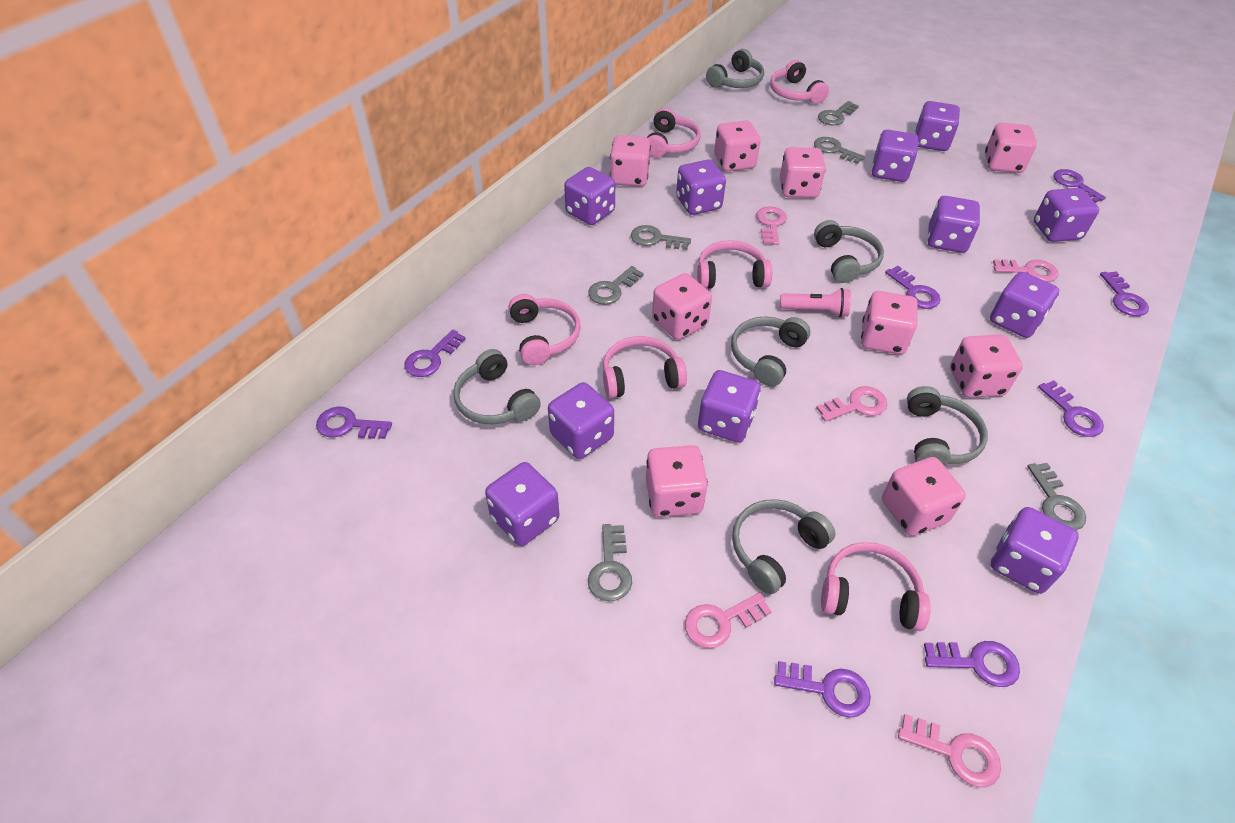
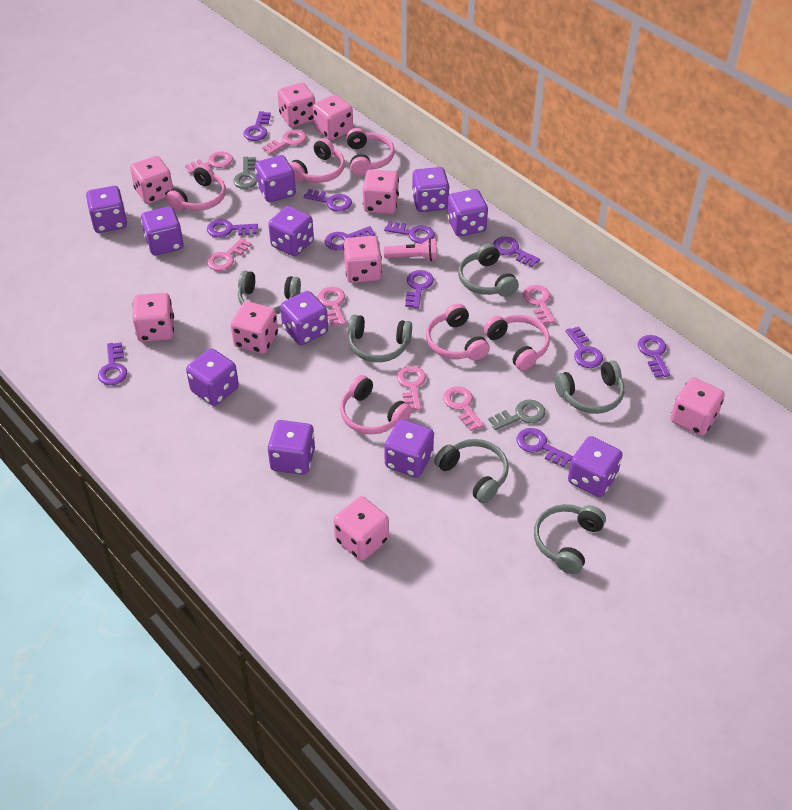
grey key: [588,266,644,305] [588,524,632,601] [631,225,691,250] [814,137,865,164] [818,101,859,125] [1027,463,1086,530] = 6 -> [233,157,257,189] [488,399,546,430] = 2
pink key: [685,592,772,648] [756,206,787,245] [816,386,888,422] [898,714,1001,787] [993,259,1059,282] = 5 -> [185,151,233,174] [207,238,252,271] [262,130,306,155] [318,287,346,326] [397,366,426,410] [443,387,484,431] [523,285,555,324] = 7
purple key: [316,406,392,439] [404,330,466,377] [774,661,871,718] [885,266,940,309] [924,641,1020,687] [1038,380,1104,437] [1053,169,1106,203] [1100,272,1149,316] = 8 -> [98,342,127,385] [207,219,258,238] [243,111,271,141] [304,189,352,212] [325,226,375,251] [384,221,435,244] [405,270,434,309] [493,237,540,267] [517,428,573,467] [566,326,603,368] [638,335,670,378] = 11

